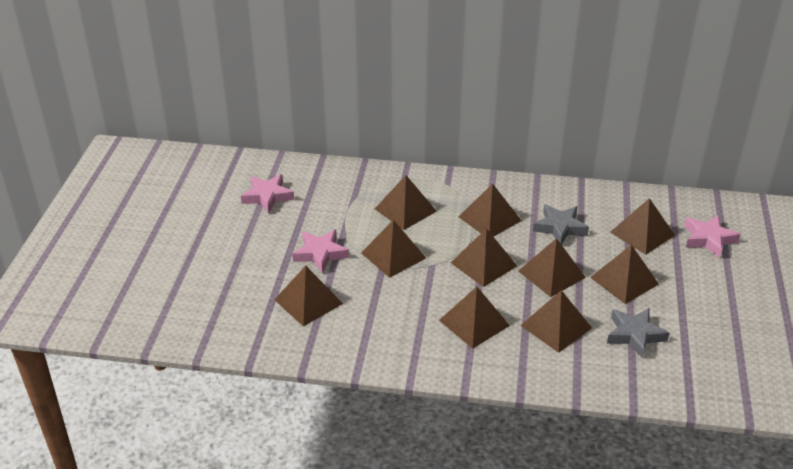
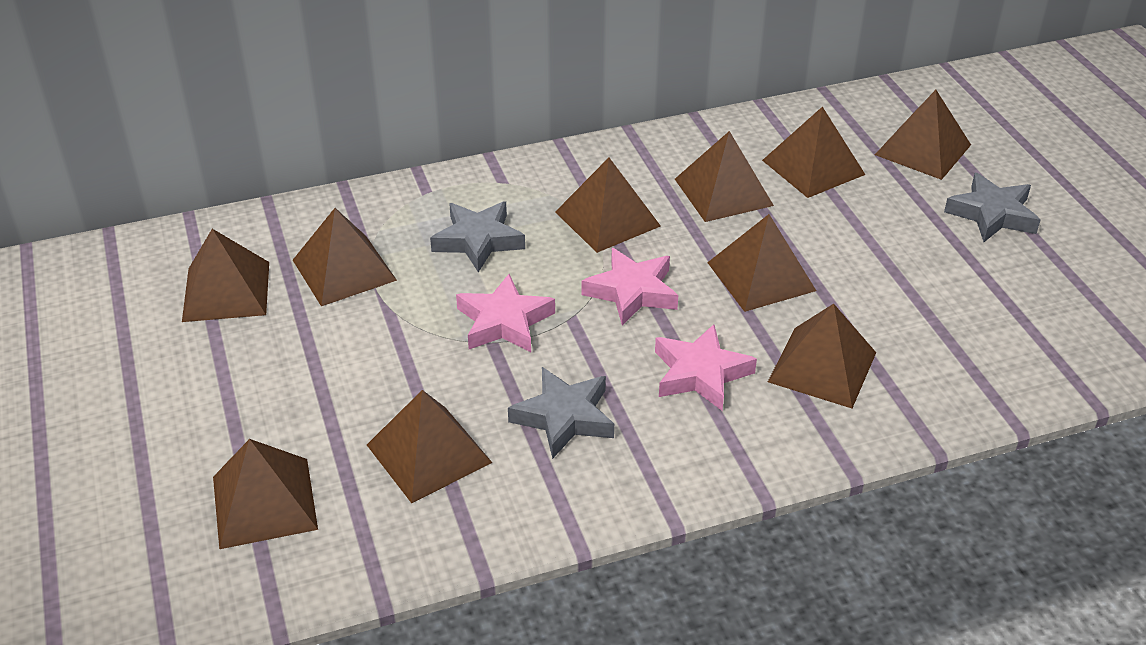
grey star: [533,204,589,245] [607,308,670,358] = 2 -> [430,201,525,273] [508,367,614,459] [944,173,1041,242] = 3

